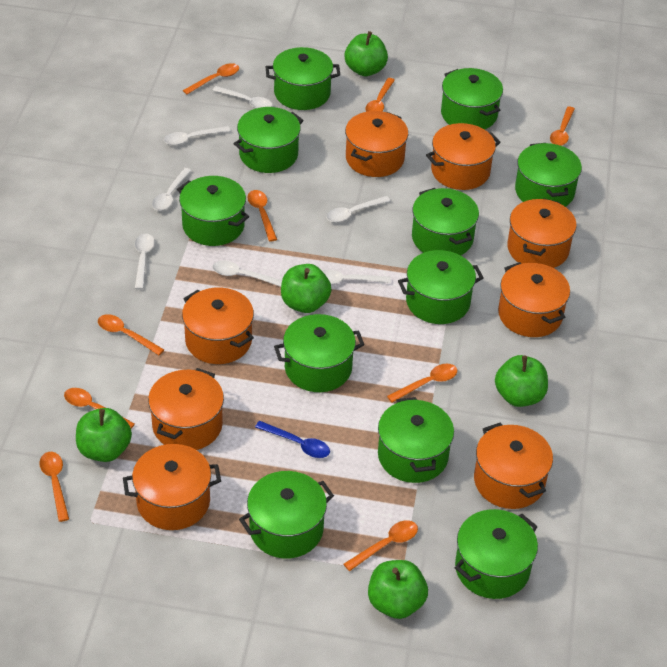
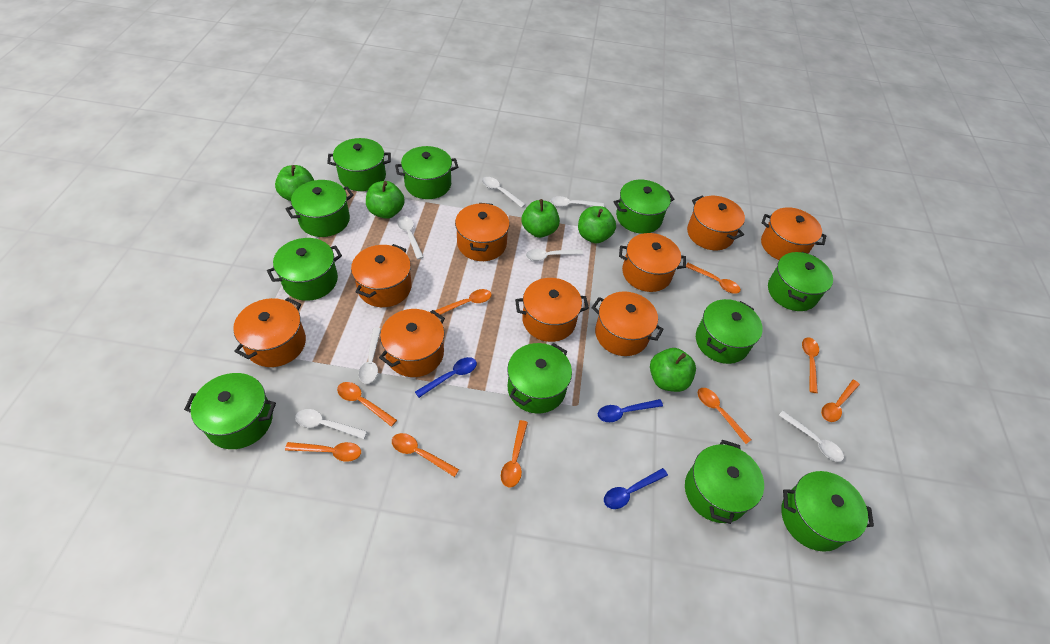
blue spoon: [255,421,330,458] = 1 -> [415,357,477,398] [598,399,663,422] [604,468,668,509] = 3
orange pot: [123,444,221,530] [148,368,224,450] [182,287,254,364] [345,111,408,177] [426,123,501,190] [474,423,553,509] [498,262,570,337] [507,198,577,268] = 8 -> [233,298,306,367] [351,244,412,307] [379,309,445,377] [455,203,510,261] [515,278,589,342] [591,291,664,356] [619,233,686,292] [687,196,745,250] [761,207,826,260] = 9

